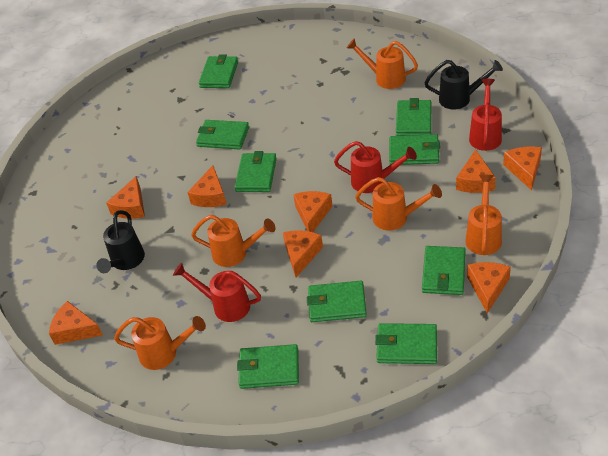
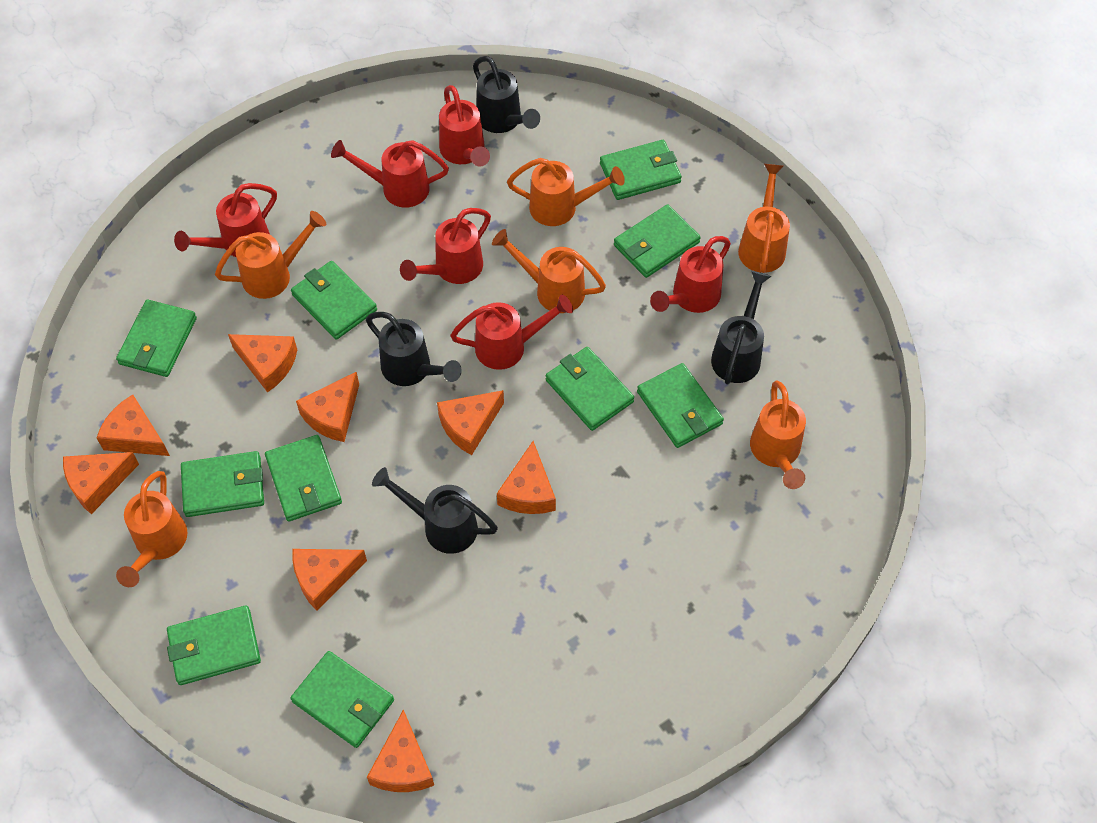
black watering can: [96,210,145,273] [424,60,503,109] = 2 -> [366,312,462,386] [372,467,498,554] [473,56,540,133] [711,271,771,385] = 4
green wallet: [196,120,249,149] [199,54,238,88] [235,151,277,192] [237,344,299,389] [307,281,367,322] [375,323,437,364] [389,134,440,165] [396,98,431,136] [422,246,466,295] = 9 -> [116,300,197,377] [167,605,261,685] [181,451,264,517] [265,435,342,522] [291,261,377,340] [291,651,394,748] [546,347,634,431] [600,140,682,200] [614,204,701,278] [637,363,724,448] = 10
orange watering can: [114,316,206,370] [191,215,275,267] [347,38,418,89] [355,177,442,231] [465,175,502,255] = 5 -> [116,471,188,587] [215,211,326,299] [492,229,606,313] [507,158,625,226] [738,164,790,273] [750,381,806,489] = 6
red watering can: [173,263,261,322] [334,141,417,193] [469,79,502,151] = 3 -> [174,183,277,257] [331,140,449,208] [400,208,491,284] [439,85,490,166] [450,295,573,370] [650,236,731,313] = 6

